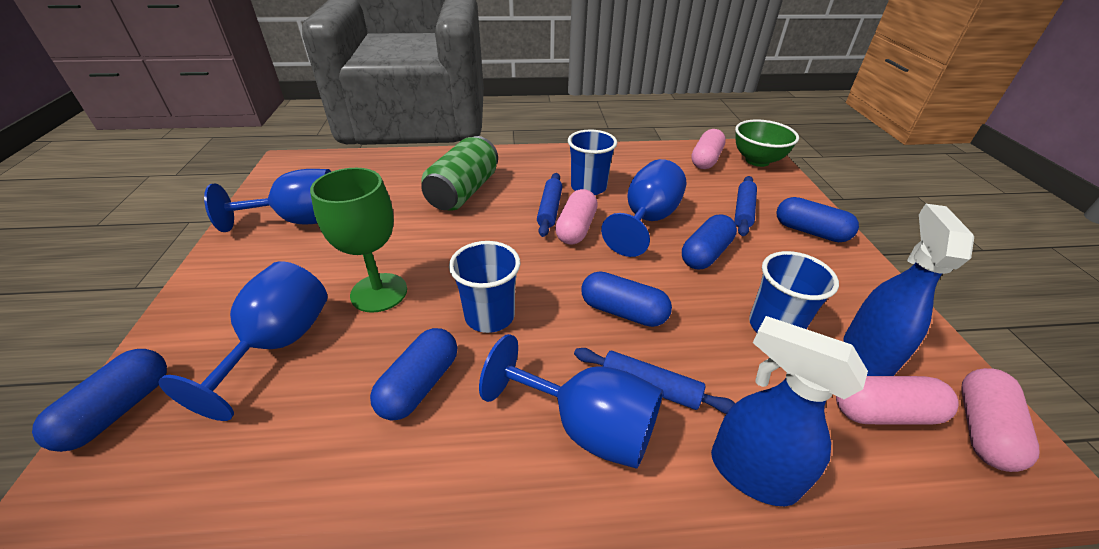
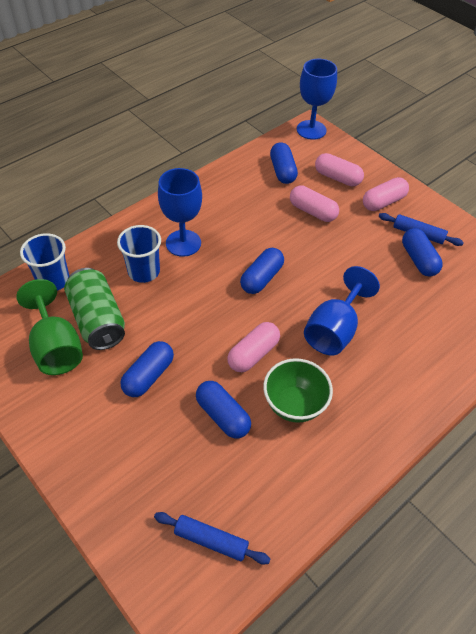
blue cup: [449,241,520,333] [568,129,617,195] [749,251,839,332] = 3 -> [20,233,69,291] [117,225,161,283] = 2
blue goblet: [158,261,327,421] [204,169,331,232] [479,334,663,469] [601,159,686,257] = 4 -> [158,168,202,257] [297,59,337,140] [304,266,380,355] = 3
blue rolling pin: [537,173,563,237] [574,348,735,414] [734,176,757,236] = 3 -> [154,512,270,565] [379,213,464,246] = 2
blue spray bottle: [711,316,868,506] [843,204,974,376] = 2 -> none = 0

